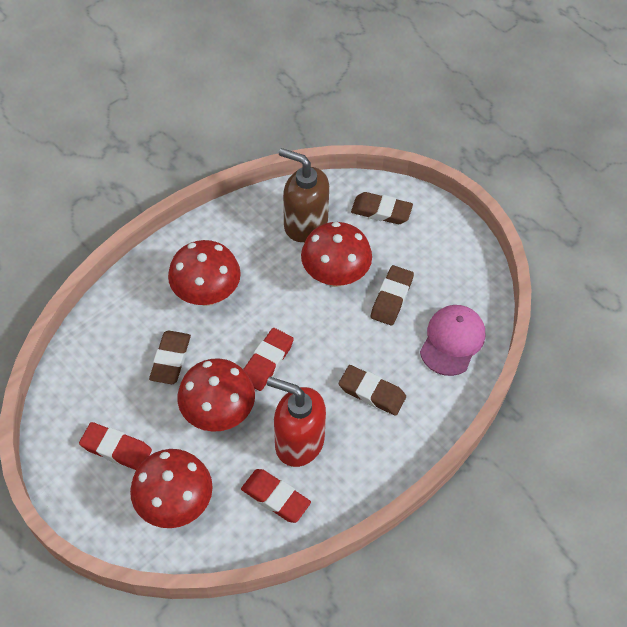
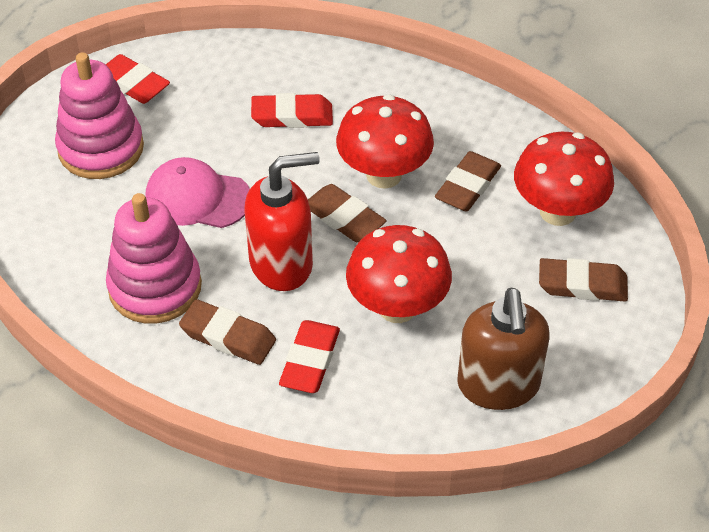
pink stacking toy: none = 0 -> [55,52,144,179] [106,193,202,324] = 2
red mushroom: [130,449,213,528] [168,240,241,306] [177,358,255,432] [301,222,372,287] = 4 -> [336,94,434,189] [346,225,452,323] [514,132,614,226] = 3

